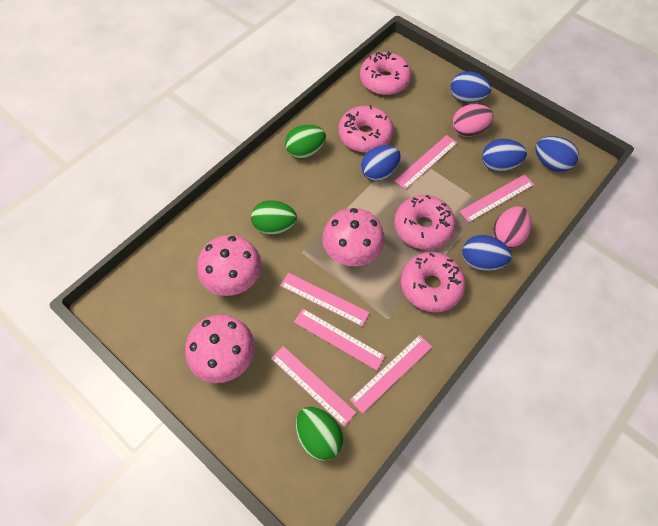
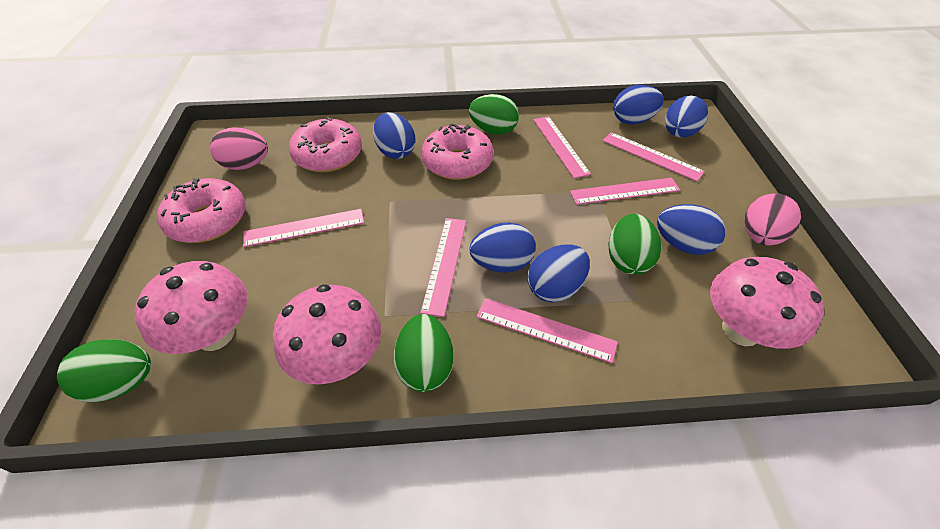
blue egg: [361,145,401,181] [450,71,491,103] [462,235,512,271] [482,139,527,172] [536,136,579,172] = 5 -> [373,112,415,159] [470,222,536,273] [528,244,590,302] [613,85,664,125] [657,204,725,255] [665,96,708,138] = 6
green egg: [251,200,297,235] [285,125,326,159] [296,407,343,461] = 3 -> [57,339,151,402] [394,314,453,392] [469,94,519,135] [609,214,661,275] = 4
pink donut: [338,105,393,153] [360,51,412,95] [394,195,456,250] [401,252,466,312] = 4 -> [157,178,246,243] [289,117,362,172] [421,124,493,180] = 3

